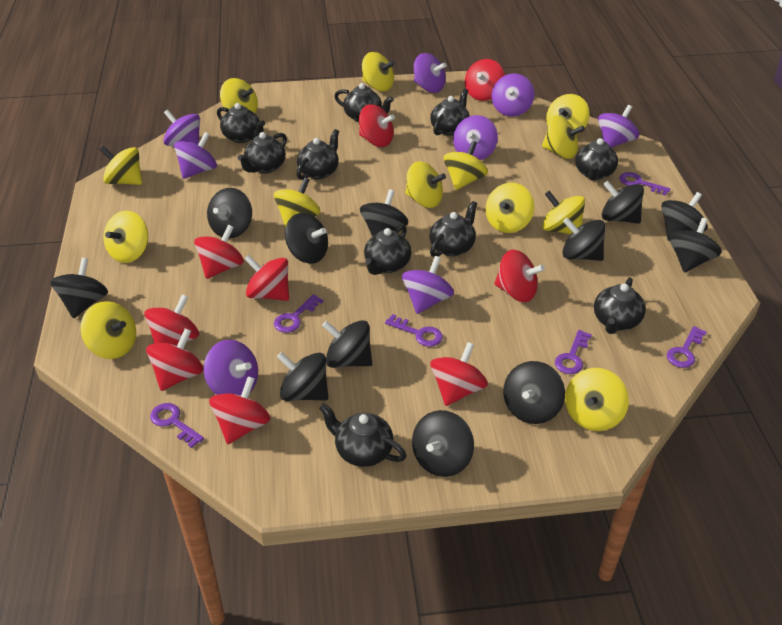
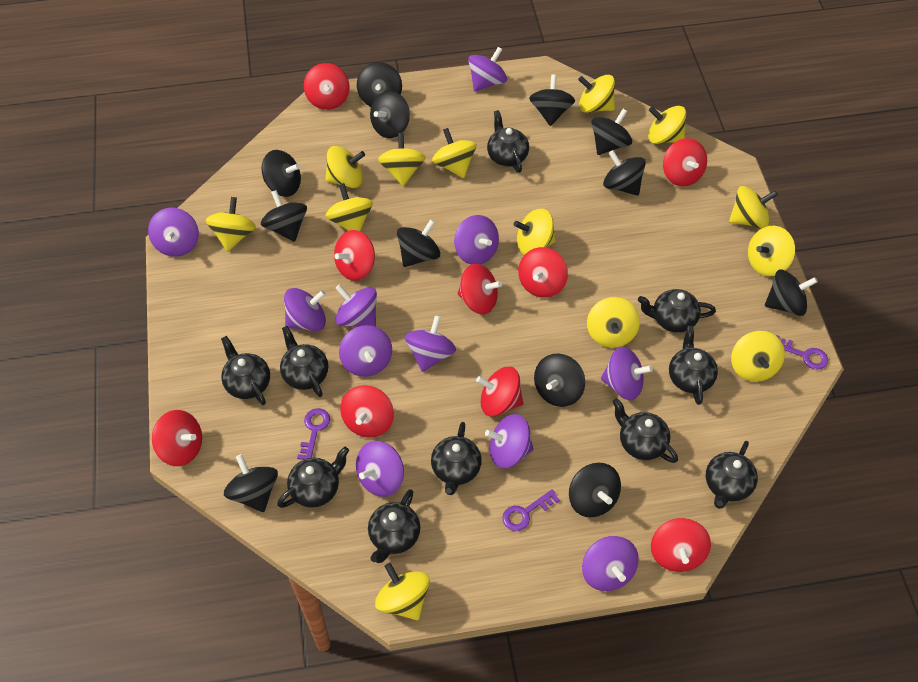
purple key: [150,403,204,448] [274,294,323,333] [385,314,443,347] [555,330,592,374] [619,172,670,196] [667,326,707,368] = 6 -> [297,408,330,460] [502,489,560,531] [776,335,828,370] = 3
purple spinning top: [163,109,200,146] [174,132,217,179] [204,340,258,395] [402,256,454,314] [414,53,447,93] [453,115,498,160] [492,73,535,117] [598,105,639,148] = 8 -> [148,208,199,257] [284,288,326,331] [335,284,377,327] [339,325,392,377] [356,441,404,497] [405,315,456,372] [454,215,499,264] [468,47,507,92] [485,414,534,469] [582,536,639,591] [601,347,653,400] = 11

